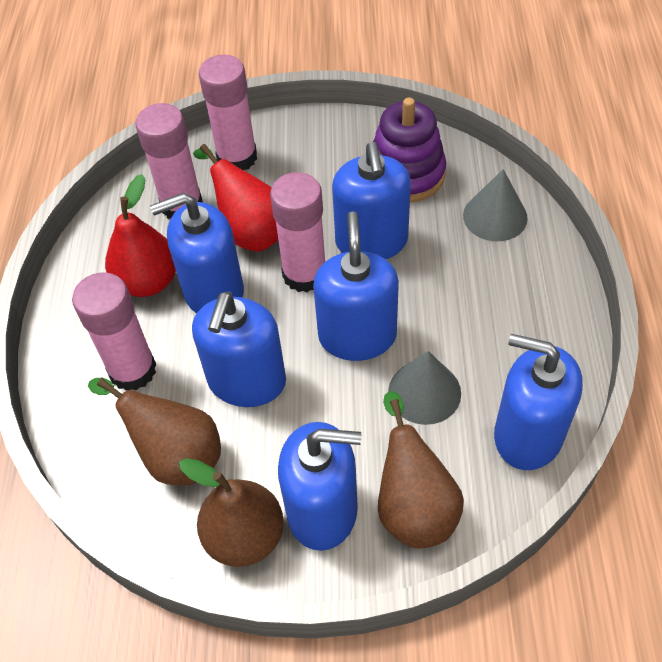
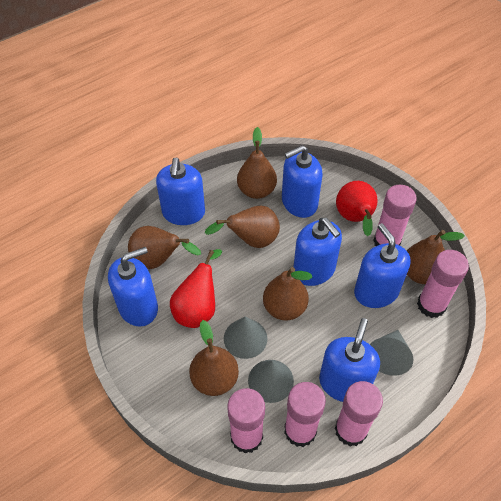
brown pear: [88,378,221,486] [179,458,284,567] [378,391,464,549] = 3 -> [128,226,201,269] [189,320,239,396] [205,206,280,248] [237,127,277,199] [263,267,312,321] [407,230,465,284] = 6
grey cone: [388,351,461,425] [463,169,528,241] = 2 -> [224,317,267,359] [248,360,294,403] [370,330,414,376] = 3
pink glue stick: [72,272,156,391] [135,103,203,219] [199,55,257,170] [270,172,326,292] = 4 -> [227,388,265,454] [284,382,326,447] [335,381,383,446] [373,185,417,246] [417,250,469,318] = 5
purple stacking toy: [373,98,446,202] = 1 -> none = 0

